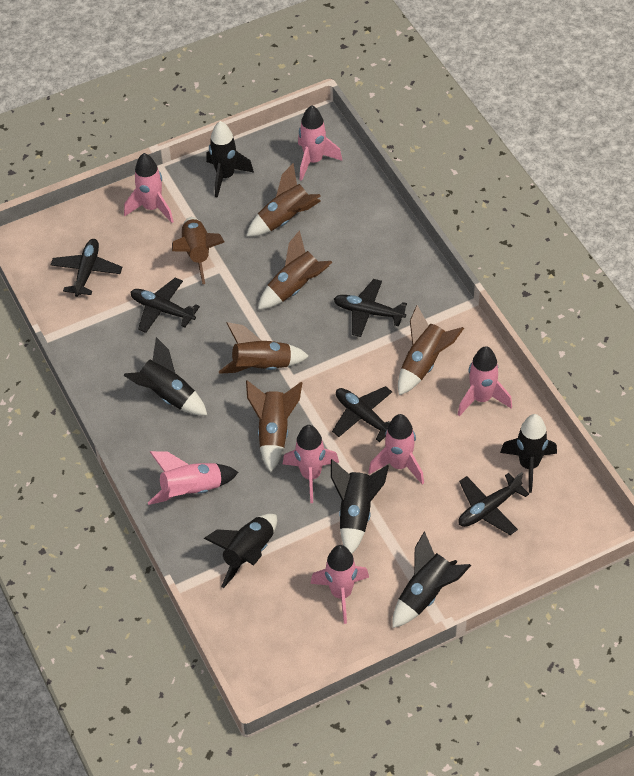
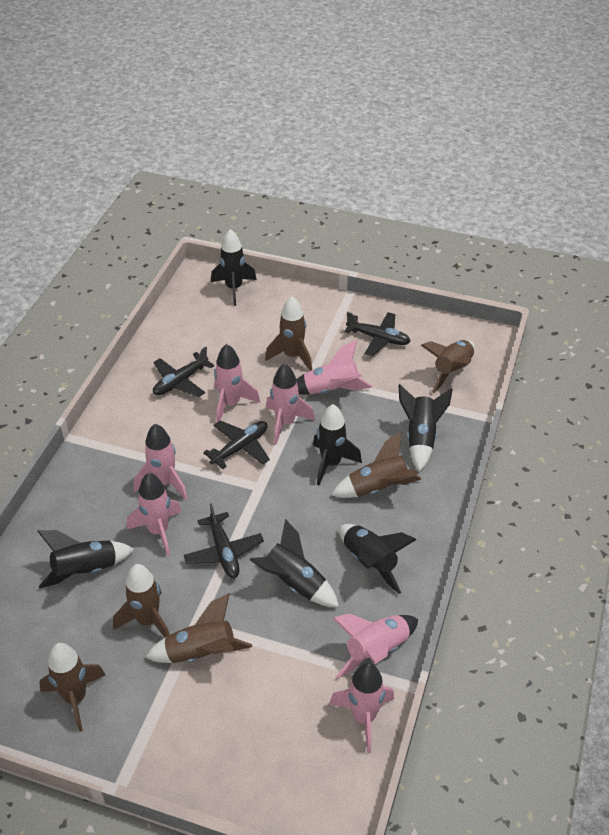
black plane: [51,239,122,297] [131,278,200,333] [332,386,392,442] [334,279,407,337] [458,472,529,535] = 5 -> [153,346,214,397] [184,503,264,578] [203,420,270,469] [344,312,411,356] = 4

